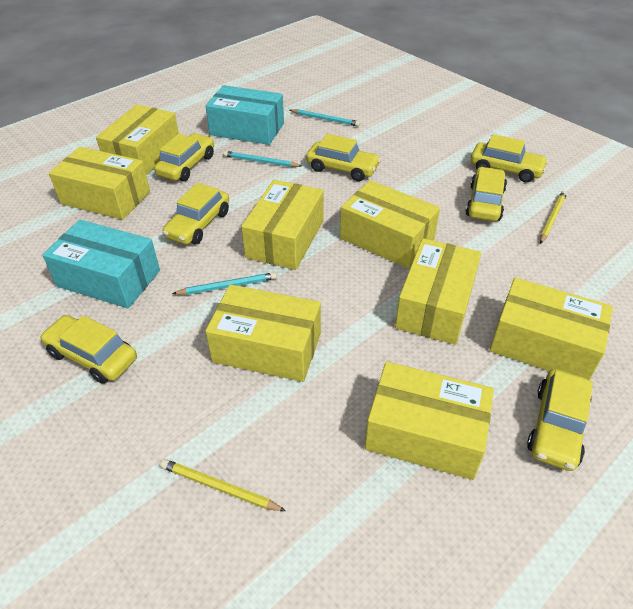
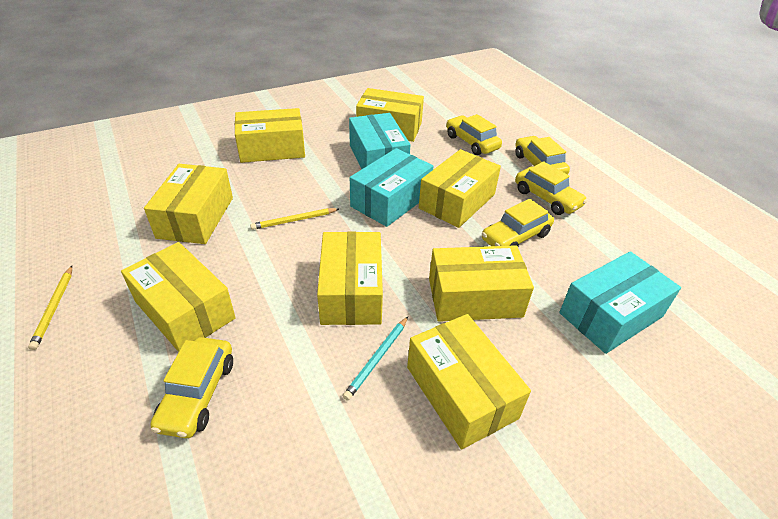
turquoise box: [42,220,160,308] [205,85,284,145] = 2 -> [349,113,410,169] [350,148,433,227] [559,251,681,354] = 3
turquoise pencil: [172,272,277,295] [223,151,301,167] [290,109,360,127] = 3 -> [343,317,408,401] = 1
yellow car: [40,315,137,384] [154,133,214,181] [162,183,229,245] [306,134,381,181] [466,167,507,221] [471,134,548,183] [527,369,593,471] = 7 -> [150,337,233,438] [446,114,502,155] [482,199,554,246] [515,136,570,174] [515,161,587,215] = 5

